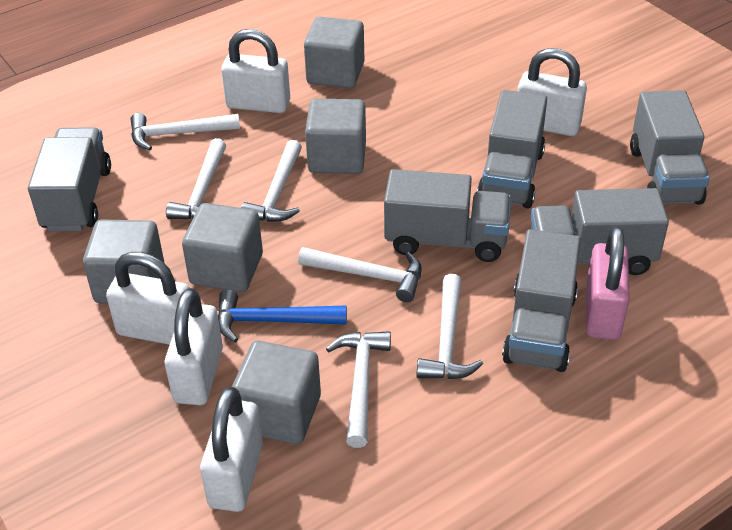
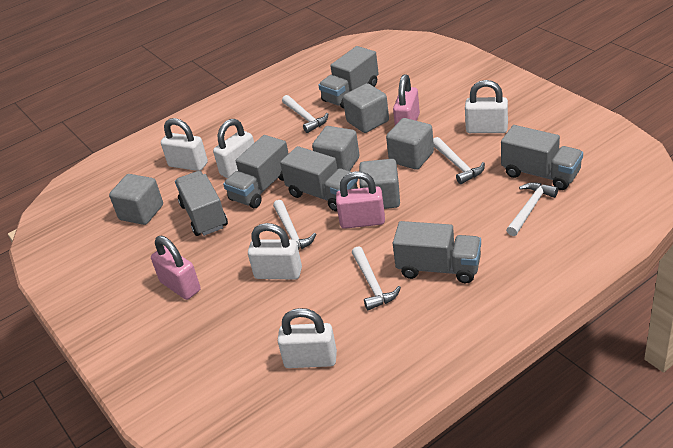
blue hammer: [218,290,347,342] = 1 -> none = 0
pink padlock: [586,226,630,340] = 1 -> [151,236,201,300] [336,171,385,229] [393,74,420,125] = 3
white hammer: [131,113,240,150] [166,138,226,219] [241,140,302,222] [298,247,422,302] [326,331,391,448] [417,274,483,379] = 6 -> [273,200,316,250] [282,95,328,133] [352,246,401,310] [433,137,485,184] [506,182,558,236] = 5

